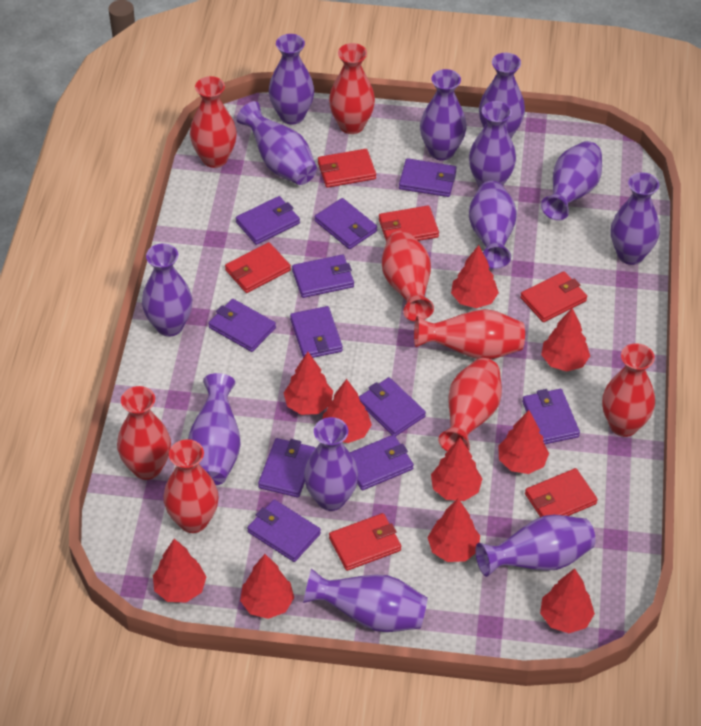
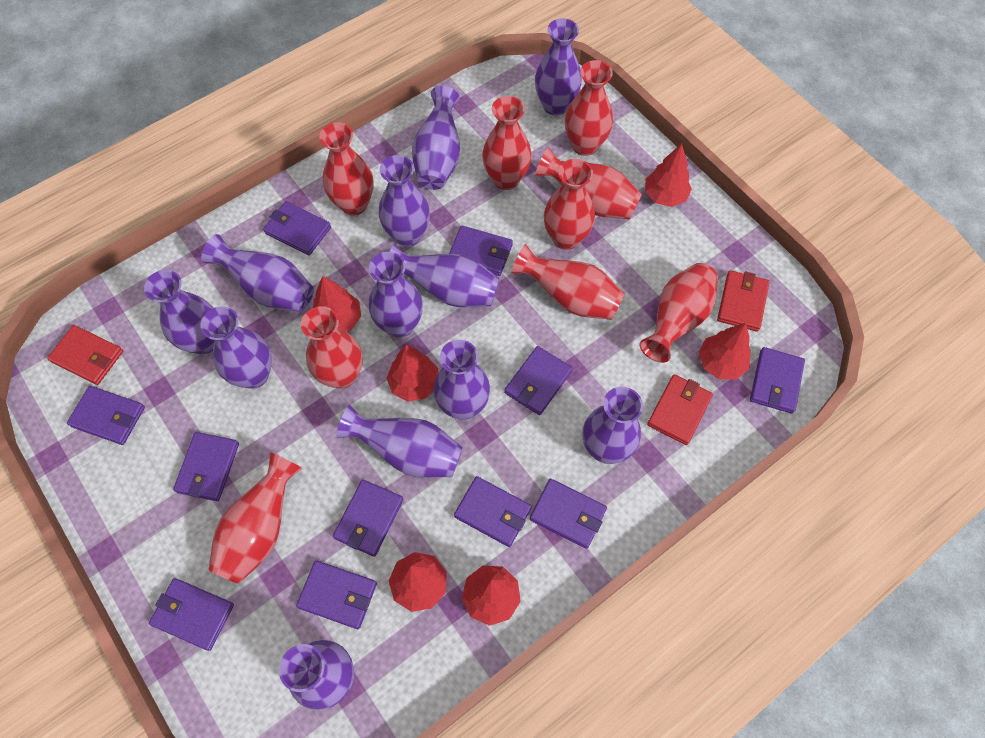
purple vase: [142,244,192,337] [188,373,241,485] [237,101,317,185] [269,34,314,125] [303,569,428,632] [304,417,358,511] [420,69,467,161] [469,101,516,187] [469,181,517,269] [475,515,596,577] [479,53,525,138] [541,141,602,220] [611,172,660,265] = 13 -> [144,270,215,355] [200,306,272,389] [201,234,314,312] [279,640,354,710] [336,405,463,478] [369,252,423,338] [379,155,430,247] [390,244,500,307] [412,86,460,190] [434,340,490,419] [535,18,582,116] [583,386,643,464] = 12
red tree: [153,539,206,602] [240,554,294,619] [284,352,333,415] [323,379,372,443] [427,498,480,562] [431,437,483,501] [451,245,499,308] [498,410,549,474] [540,568,595,633] [541,308,590,372] = 10 -> [313,276,361,332] [387,345,438,402] [389,552,447,612] [462,566,521,626] [645,144,692,207] [699,323,751,379] = 6
red vase: [117,386,171,480] [163,439,218,533] [190,76,237,168] [329,43,375,134] [382,230,434,321] [414,309,525,359] [438,358,502,451] [602,343,655,437] = 8 -> [208,452,303,584] [301,306,363,389] [319,122,374,215] [482,96,532,190] [511,244,625,320] [535,147,642,219] [544,159,595,250] [565,60,613,156] [640,263,718,363] = 9
red wallet: [225,242,291,293] [318,149,376,188] [329,513,401,571] [379,205,439,241] [520,271,587,322] [525,468,598,517] = 6 -> [47,325,123,385] [647,374,713,445] [717,270,770,332] = 3

